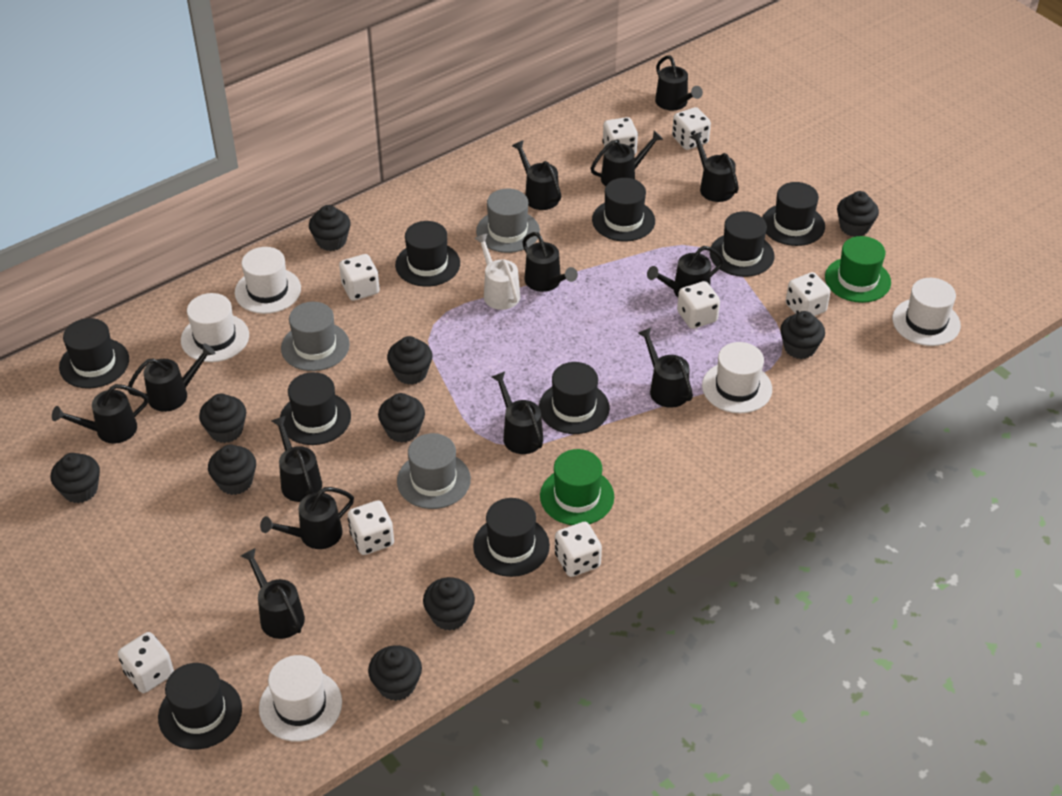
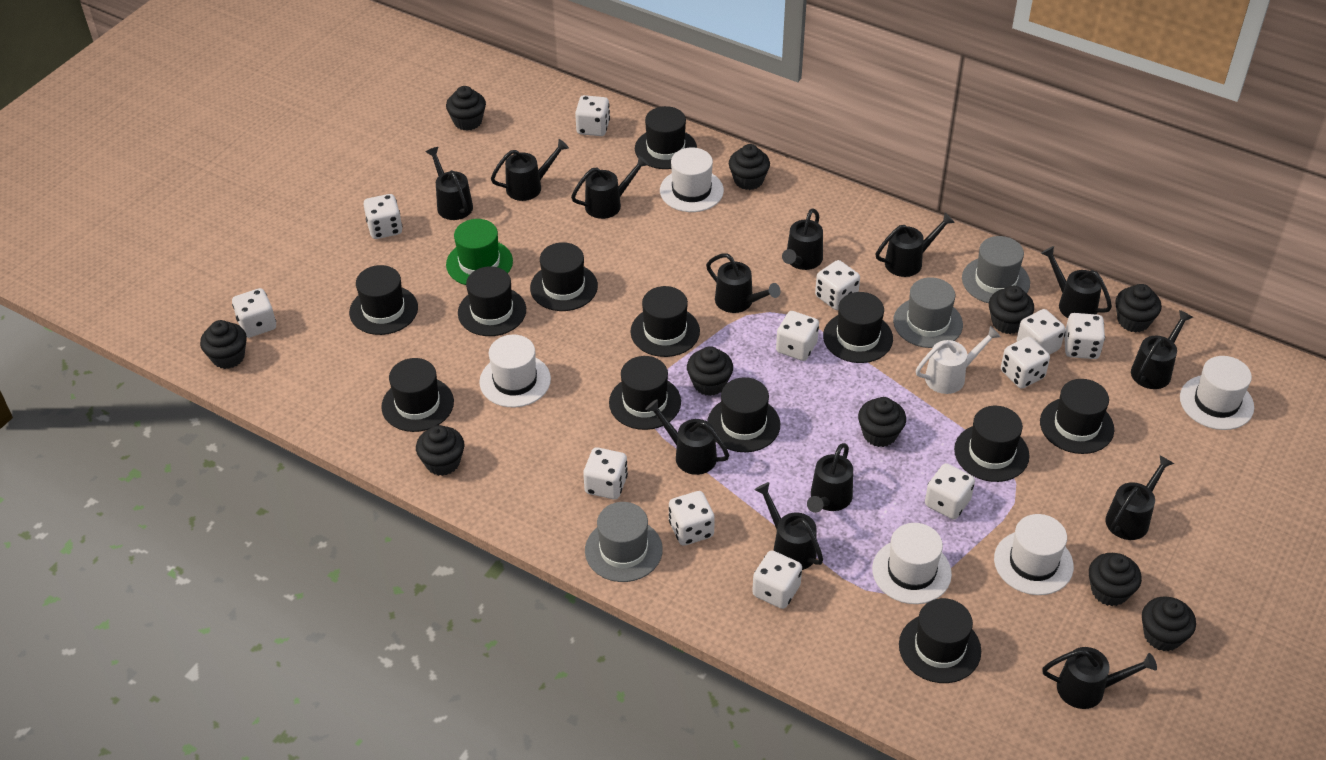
black hat: [59,318,129,389] [158,663,242,750] [280,372,351,445] [395,221,460,287] [473,498,550,577] [539,362,610,434] [592,178,655,242] [710,211,775,277] [762,182,825,246] = 9 -> [349,265,418,335] [381,358,454,432] [458,266,526,336] [530,242,598,311] [609,356,681,430] [630,286,700,357] [635,106,697,169] [707,377,780,452] [823,292,893,363] [899,598,981,683] [954,406,1030,482] [1040,379,1114,454] = 12
green hat: [540,449,614,525] [825,236,891,303] = 2 -> [446,219,513,285] = 1
white dice: [118,632,174,693] [339,254,380,301] [348,500,394,555] [555,522,602,577] [602,117,638,154] [672,107,711,150] [677,281,720,329] [786,272,831,316] = 8 -> [232,288,276,338] [363,194,402,239] [575,95,610,136] [583,447,628,499] [669,491,715,546] [752,550,802,609] [776,311,819,361] [815,260,860,310] [925,463,975,520] [1001,337,1050,389] [1017,309,1065,355] [1064,313,1105,359] = 12

